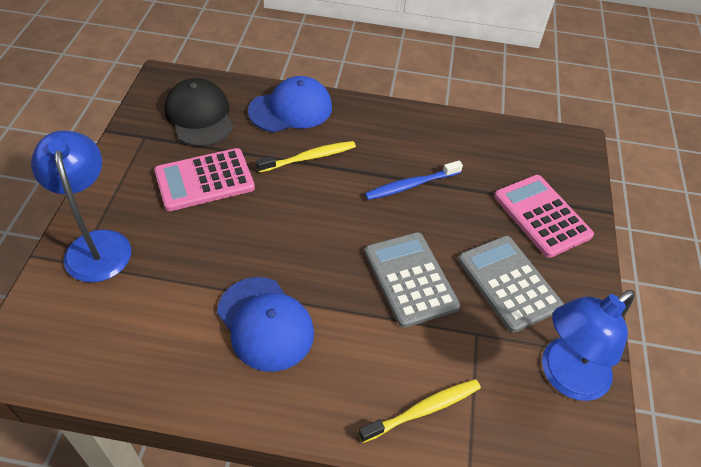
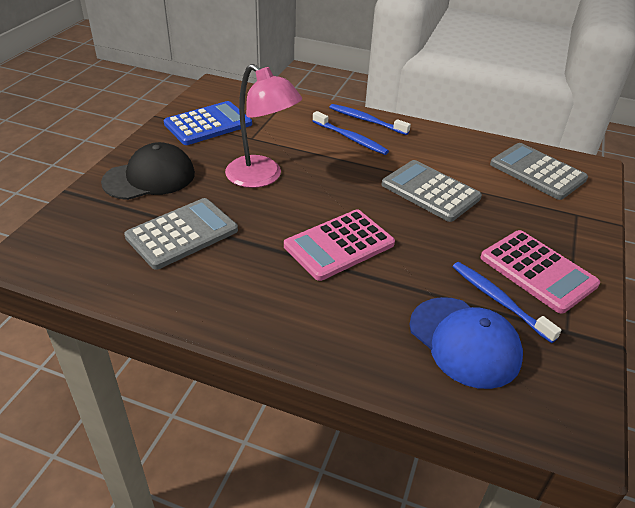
blue calculator: none = 0 -> [164,101,252,145] = 1
blue cap: [217,277,314,372] [248,76,332,132] = 2 -> [409,297,523,389] = 1
blue lamp: [31,131,131,282] [542,290,635,401] = 2 -> none = 0
blue toothbrush: [365,161,463,200] = 1 -> [313,111,389,155] [329,104,411,135] [453,262,562,343] = 3
grey calculator: [365,232,460,328] [458,236,564,333] = 2 -> [124,198,238,270] [382,160,482,222] [490,143,588,200] = 3
pink lamp: none = 0 -> [225,64,302,188] = 1
yellow toothbrush: [256,141,356,173] [358,379,481,443] = 2 -> none = 0

